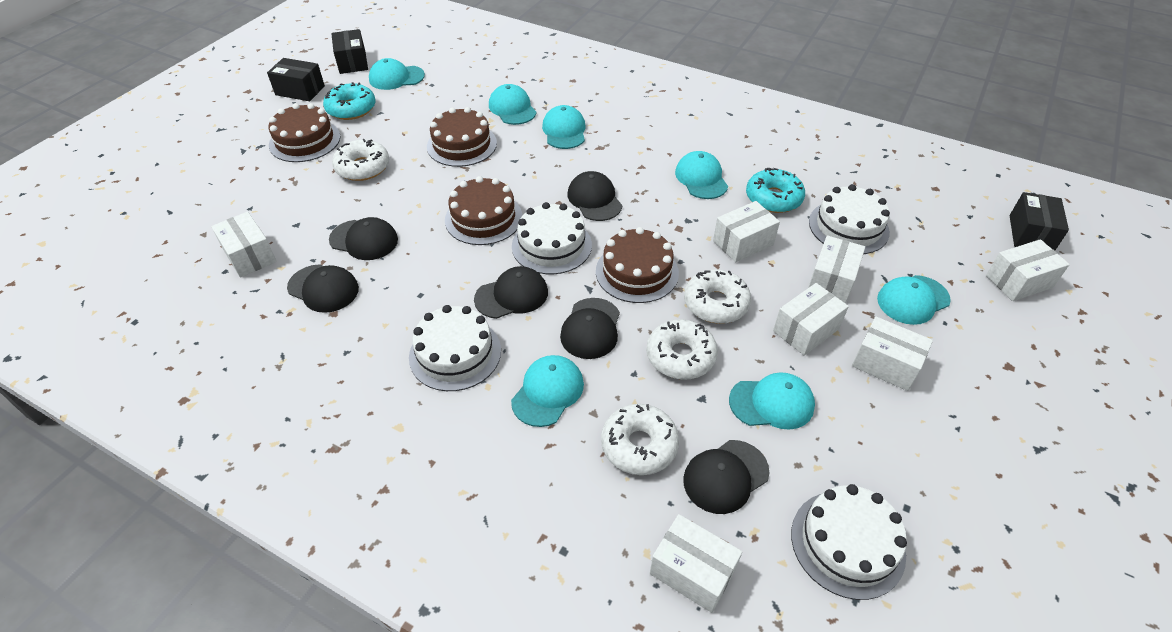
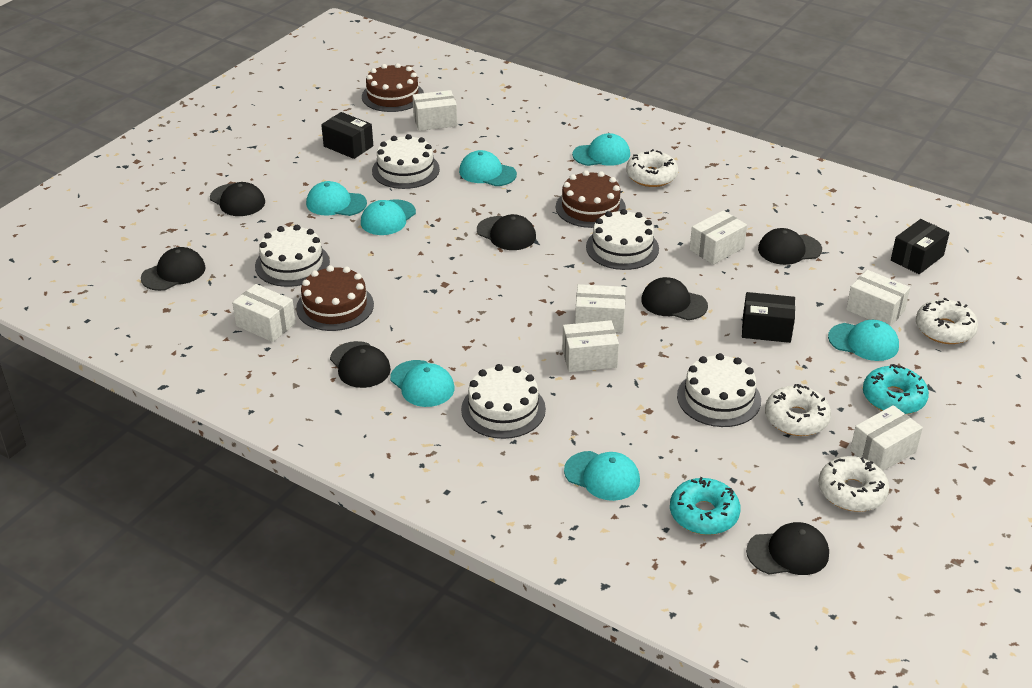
black cap: [287,264,359,313] [329,217,398,260] [474,266,548,319] [560,298,620,359] [568,171,622,221] [683,440,769,514] = 6 -> [141,247,206,291] [210,182,265,216] [330,341,391,388] [477,214,536,250] [641,277,708,320] [746,522,829,575] [758,228,822,265] = 7
brown cake: [269,103,340,162] [427,107,497,167] [445,176,522,245] [596,227,679,303] = 4 -> [296,265,374,331] [362,63,424,112] [556,170,626,228] = 3
white cake: [409,305,501,391] [512,202,592,274] [791,484,907,600] [809,184,890,254] = 4 -> [255,225,330,287] [372,134,440,189] [461,364,546,439] [586,209,659,270] [677,353,761,427] = 5

